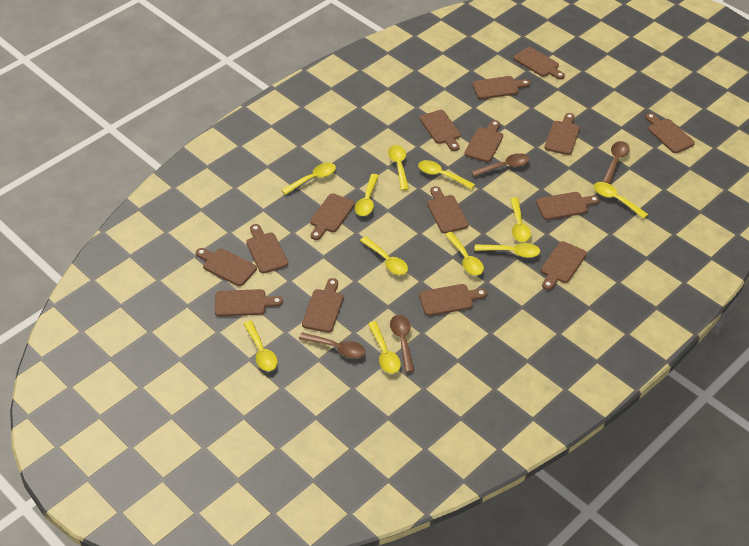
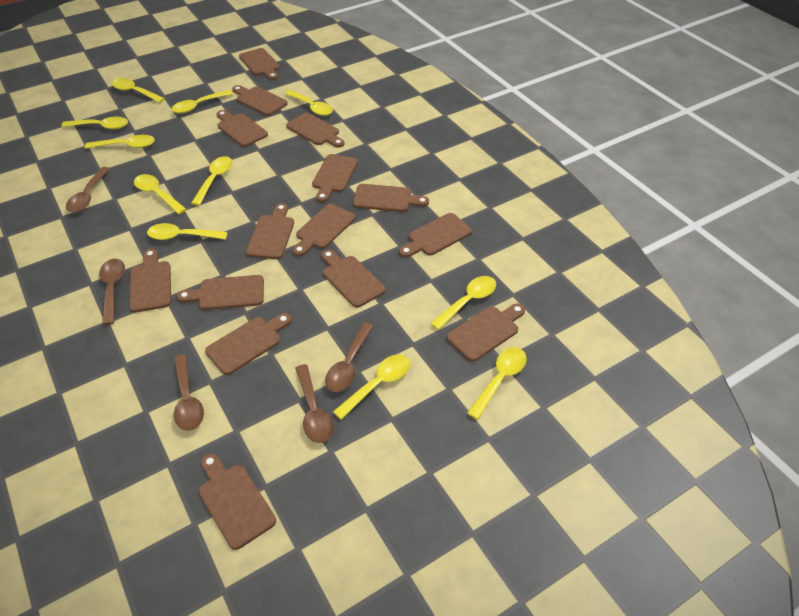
brown spoon: [299,332,365,358] [390,315,414,373] [471,153,529,177] [602,141,630,184] = 4 -> [66,167,110,212] [99,259,125,325] [174,354,204,431] [295,364,334,443] [325,322,373,392] = 5

